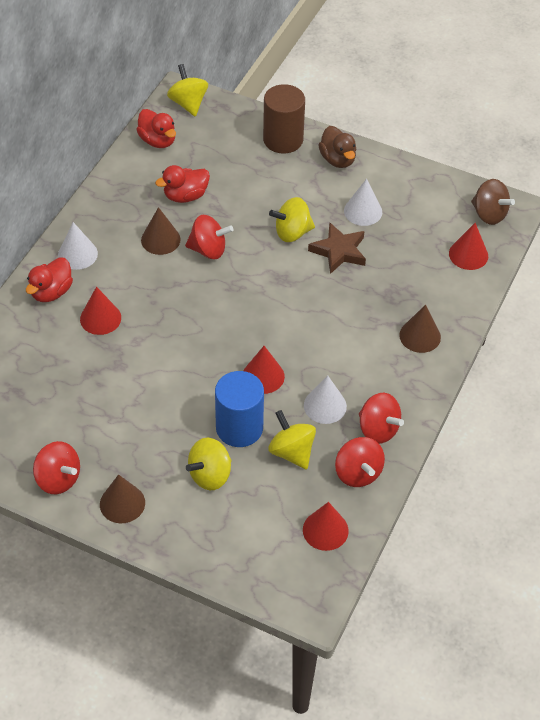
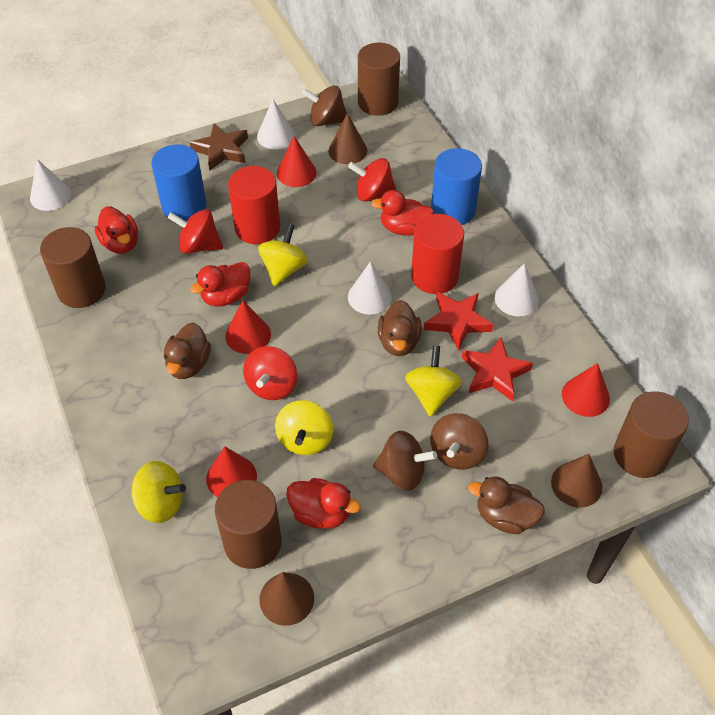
blue cylinder: [215,371,264,447] = 1 -> [151,144,207,221] [431,148,482,225] = 2
brown cylinder: [263,84,305,153] = 1 -> [40,227,106,308] [215,480,282,569] [358,43,400,116] [614,391,689,478] = 4
brown duck: [319,126,356,168] = 1 -> [164,322,211,379] [378,300,422,356] [468,476,545,534] = 3
brown spinning top: [471,179,515,225] = 1 -> [302,85,347,126] [373,431,437,491] [430,413,488,470] = 3
red cylinder: none = 0 -> [228,166,280,244] [411,214,464,294] = 2
red duck: [26,257,73,302] [136,109,176,148] [155,165,210,203] = 3 -> [95,206,138,254] [190,262,250,306] [286,478,361,529] [371,190,434,236] = 4
red spinning top: [33,441,80,494] [185,215,233,259] [335,437,385,487] [359,393,404,444] = 4 -> [168,209,223,254] [243,346,297,400] [348,158,396,202] = 3
red star: none = 0 -> [424,292,493,351] [462,337,533,401] = 2
white cone: [58,222,98,270] [304,376,347,424] [344,179,382,226] = 3 -> [30,159,71,211] [257,99,296,149] [348,261,392,315] [495,263,539,316] = 4

